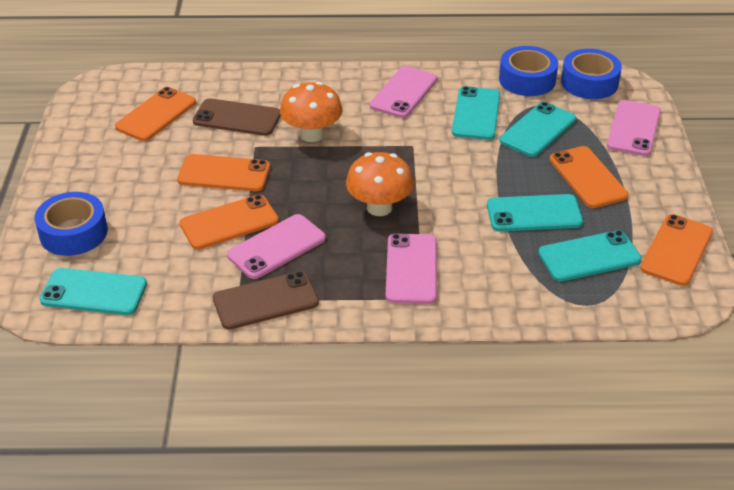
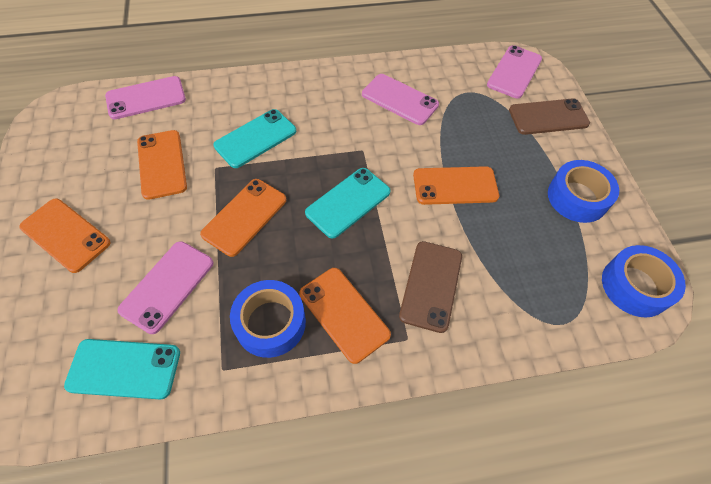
orange mushroom: [280,82,342,142] [346,152,414,216] = 2 -> none = 0
turquoise phone: [40,268,147,315] [452,86,500,140] [487,194,583,232] [500,102,576,157] [538,230,642,282] = 5 -> [64,339,180,399] [213,109,296,168] [305,168,391,239] = 3

